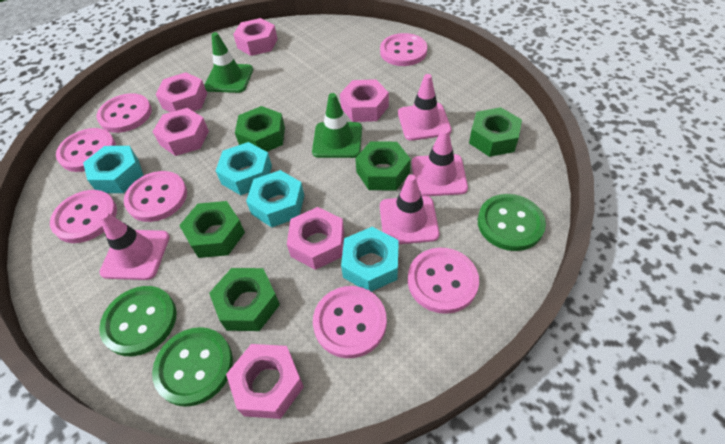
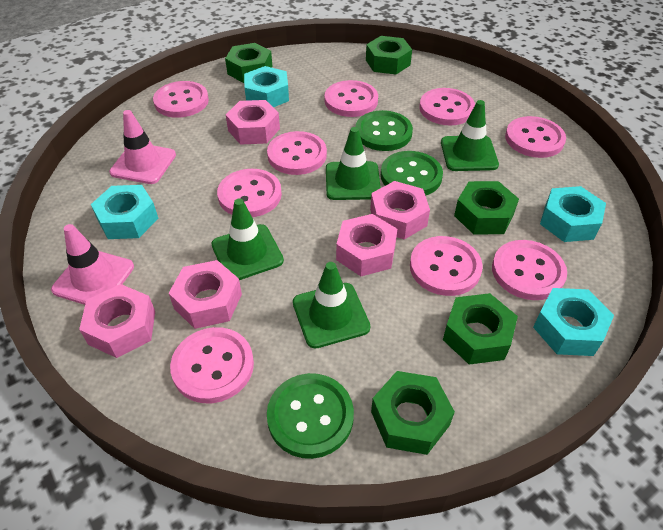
green traffic cone: [204,32,253,93] [312,93,362,158] = 2 -> [212,198,284,280] [293,262,371,348] [326,127,381,200] [441,100,499,171] = 4
pink button: [50,190,117,243] [56,128,116,172] [97,93,152,133] [124,171,187,222] [313,286,387,358] [380,33,427,66] [408,248,479,314] = 7 -> [153,81,209,118] [170,327,254,403] [217,169,282,217] [267,131,327,175] [324,80,378,117] [410,236,483,296] [419,88,475,126] [492,240,567,300] [505,116,566,158] = 9
pink nut: [153,108,209,156] [156,72,207,112] [226,344,304,419] [233,18,277,56] [287,207,344,270] [340,79,389,122] = 6 -> [79,284,155,358] [169,260,242,329] [226,100,280,145] [336,214,397,276] [370,181,430,240] = 5
pink traffic cone: [99,212,170,280] [380,174,439,244] [398,74,452,141] [412,128,468,196] = 4 -> [51,224,134,305] [109,110,176,184] = 2

